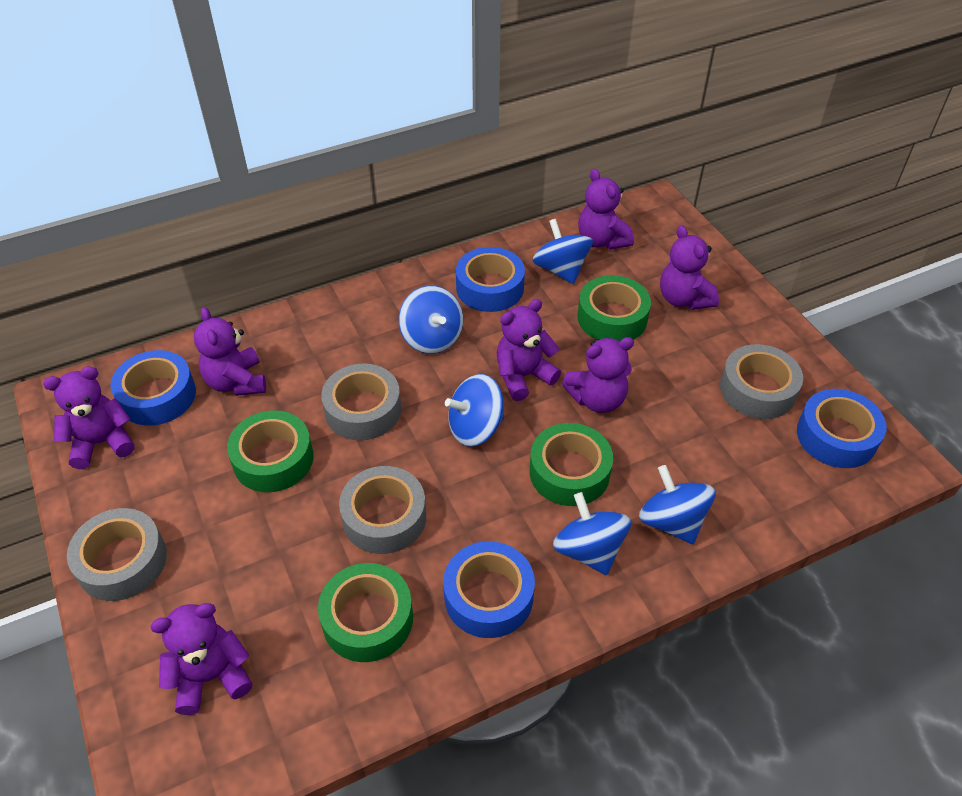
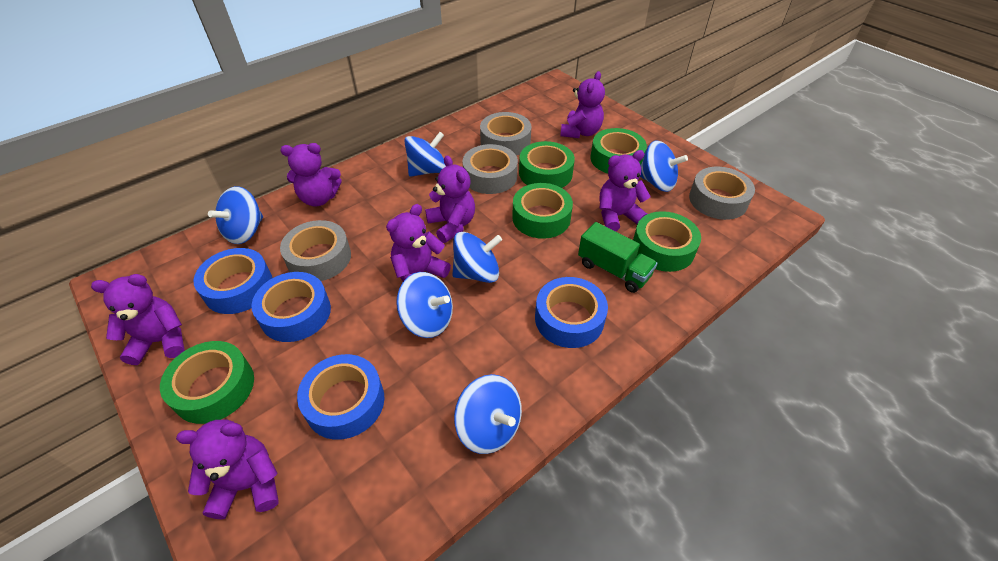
blue spinning top: [399,286,463,354] [445,374,504,447] [533,219,593,284] [553,492,631,575] [639,465,716,544] = 5 -> [208,186,263,244] [396,272,453,338] [404,132,446,177] [452,232,502,283] [454,374,522,454] [640,141,688,192] = 6
green tape: [227,410,313,492] [318,563,413,662] [530,423,613,506] [577,275,651,342] = 4 -> [160,341,254,424] [512,183,573,239] [519,141,575,188] [590,128,647,174] [633,211,701,272] = 5
green truck: none = 0 -> [578,222,658,293] = 1

